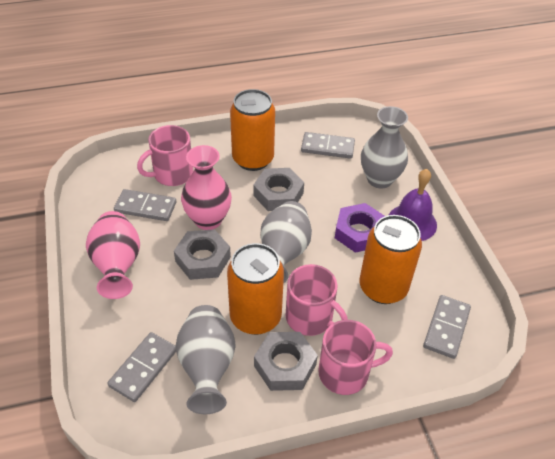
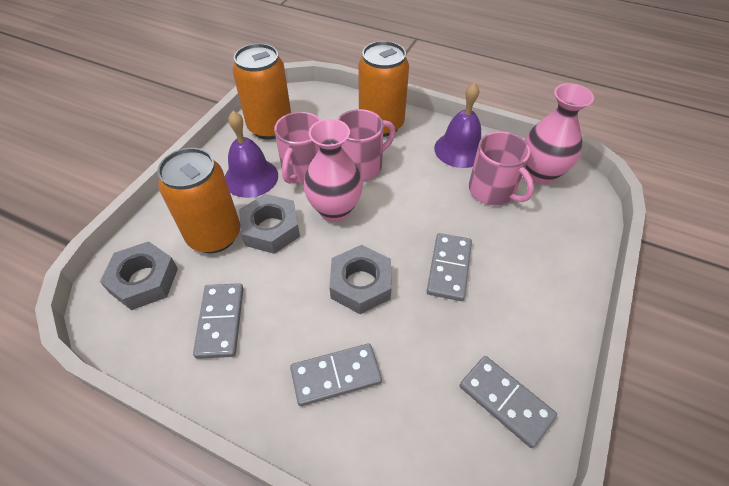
grey vase: [175,305,236,414] [260,201,312,283] [361,106,408,189] = 3 -> none = 0
purple bell: [389,169,437,241] = 1 -> [225,111,278,198] [434,82,481,168] = 2
purple nut: [335,203,384,253] = 1 -> none = 0

